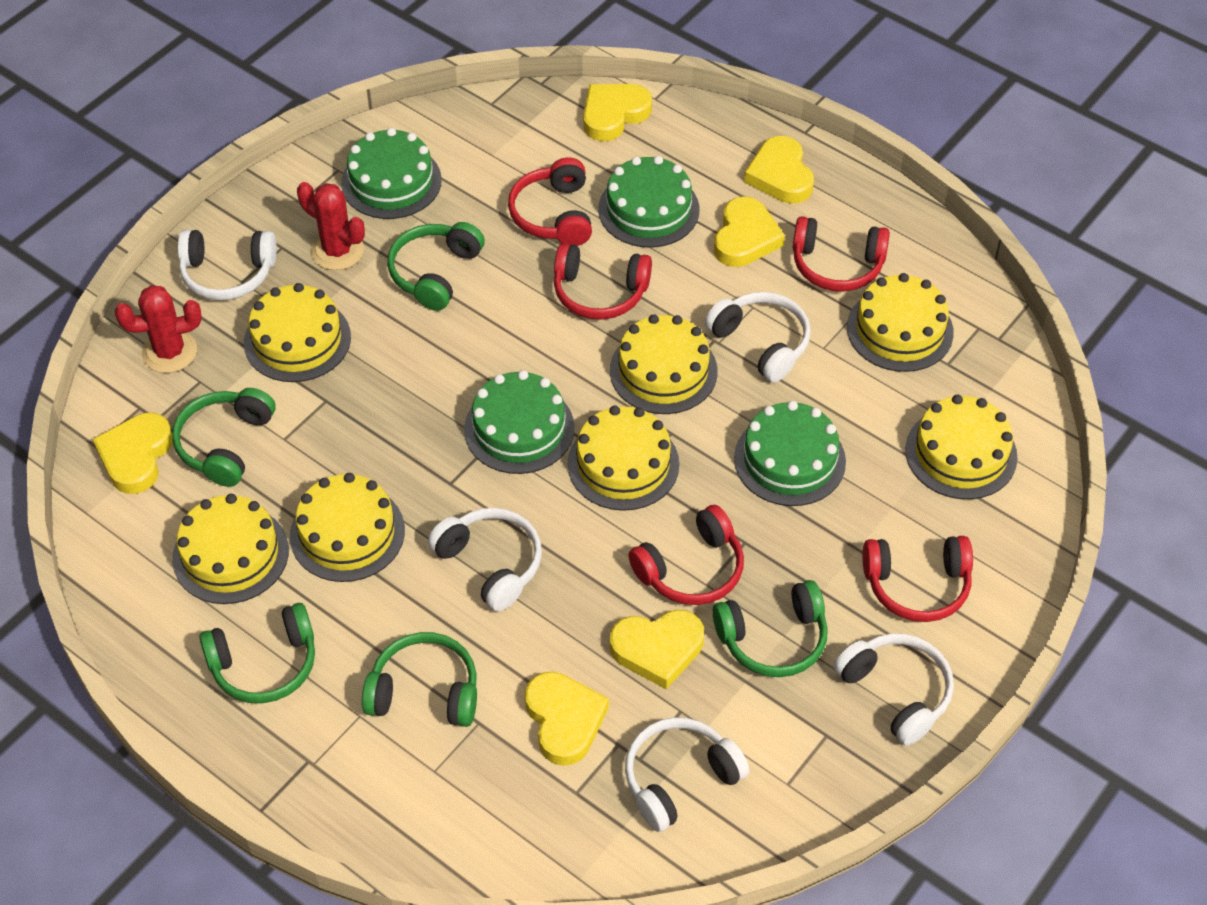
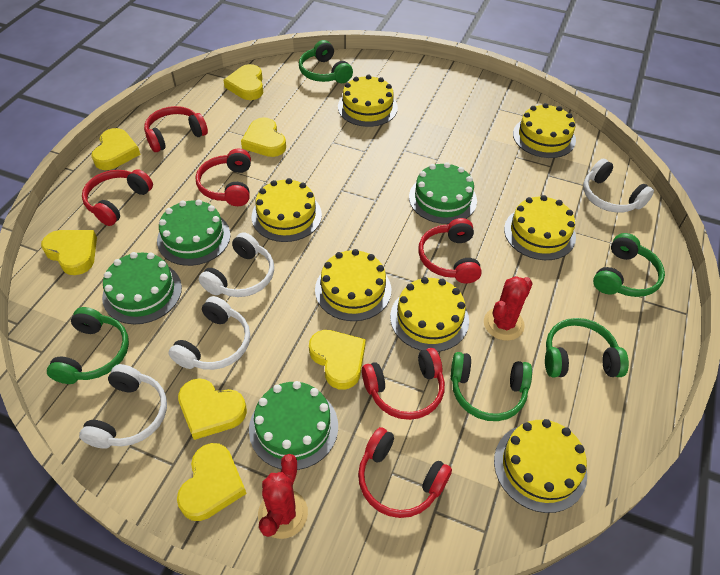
red headphones: [508,157,592,246] [554,243,652,320] [628,505,744,605] [793,216,890,292] [863,536,973,622] = 5 -> [82,169,153,226] [144,106,208,152] [196,149,251,206] [358,427,452,518] [362,348,445,420] [418,218,482,284] = 6
white headphones: [178,230,277,300] [428,508,542,611] [625,717,749,832] [705,292,811,382] [834,633,954,746] = 5 -> [79,364,167,449] [169,296,250,370] [199,232,274,297] [583,159,654,213] = 4
yellow heart: [93,413,173,494] [525,672,609,766] [583,84,652,141] [610,610,704,689] [714,197,785,267] [744,136,814,204] = 6 -> [41,230,97,275] [91,128,141,170] [177,443,247,521] [178,378,247,440] [223,64,263,100] [241,117,286,157] [309,330,366,390] = 7

